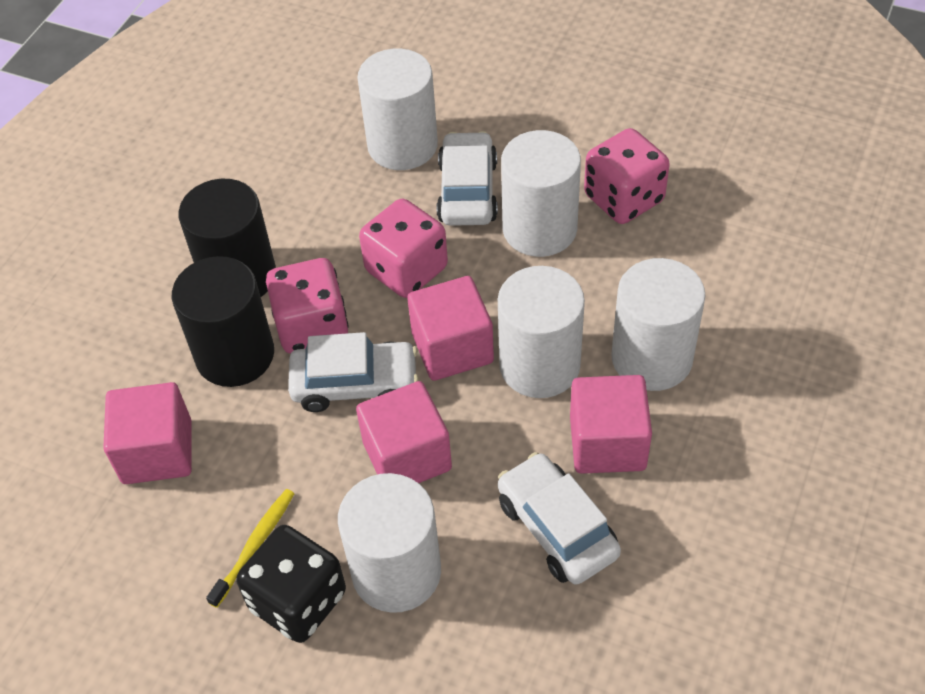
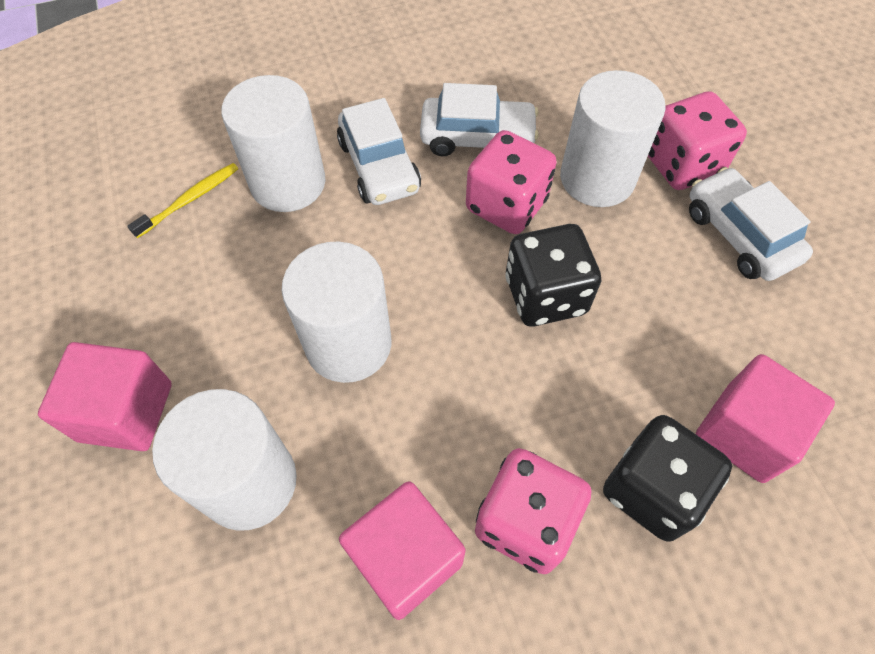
black cylinder: [172,256,274,387] [178,179,276,297] = 2 -> none = 0
black dice: [236,525,346,643] = 1 -> [505,224,601,327] [603,415,732,542] = 2
pink cube: [103,382,192,484] [356,381,452,483] [407,276,494,381] [570,375,652,474] = 4 -> [38,342,172,451] [339,481,466,620] [696,354,835,483] = 3
white cylinder: [338,473,441,613] [358,49,438,170] [498,266,585,398] [501,130,581,257] [611,258,705,391] = 5 -> [152,389,297,531] [221,75,326,212] [282,242,391,383] [560,70,666,207] = 4

